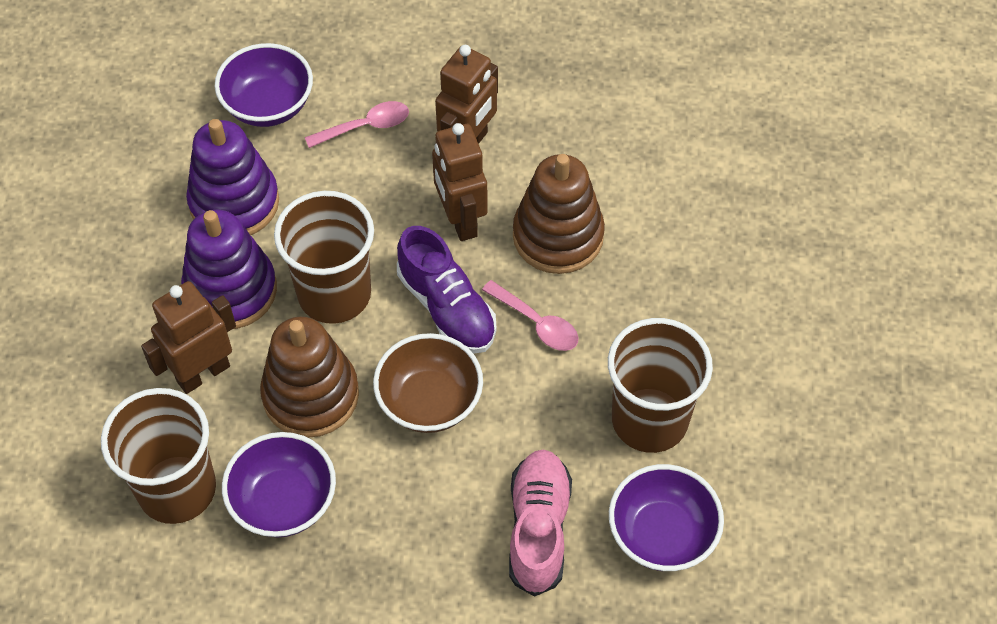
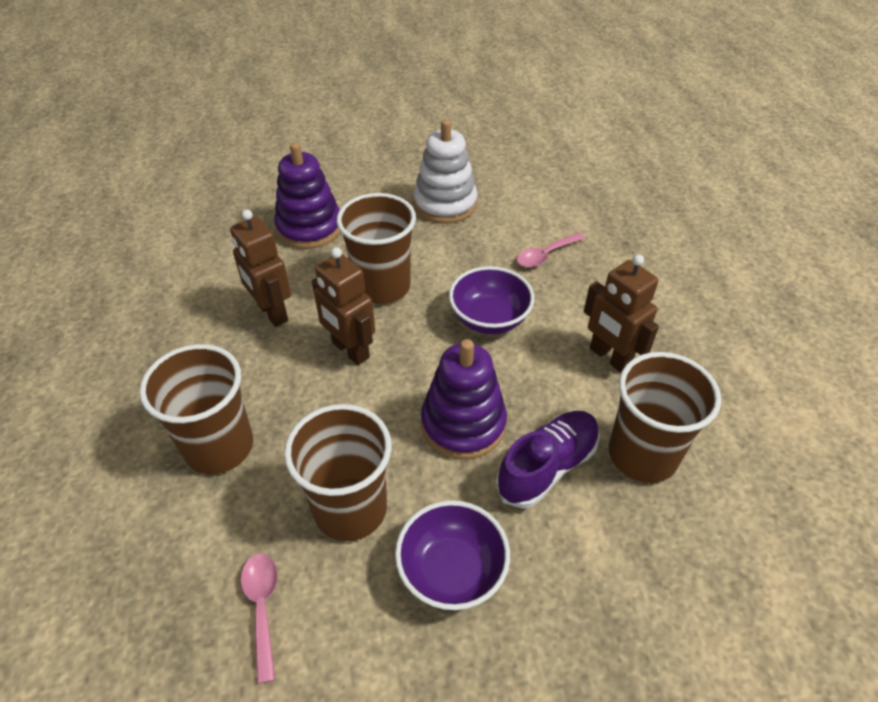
brown bowl: [373,333,483,433] = 1 -> none = 0
brown cup: [101,388,216,524] [274,191,374,324] [608,318,713,453] = 3 -> [139,344,253,474] [284,404,392,541] [337,193,416,304] [609,352,721,483] = 4
brown stacking toy: [260,317,359,438] [513,154,605,274] = 2 -> none = 0
pink shoe: [509,450,572,596] = 1 -> none = 0
purple bowl: [215,43,313,127] [222,432,336,537] [609,464,724,571] = 3 -> [395,500,510,610] [449,266,534,334] = 2
white stacking toy: none = 0 -> [414,119,478,224] = 1

